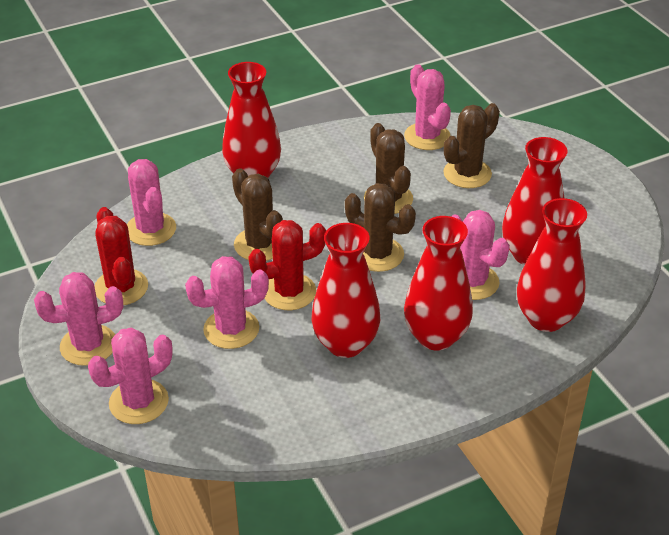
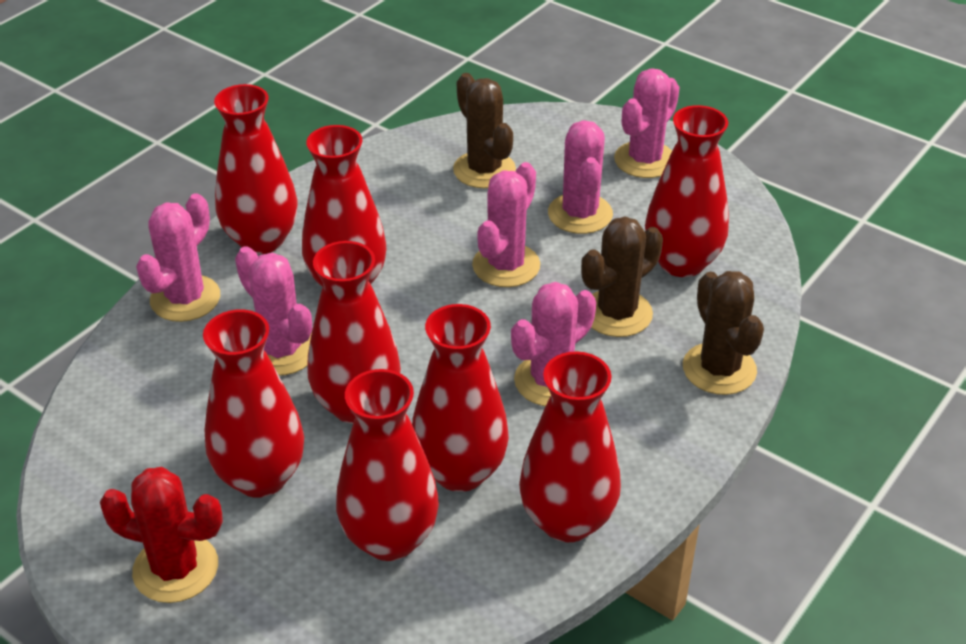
brown cactus: [232,168,283,261] [345,183,416,272] [364,123,413,214] [443,103,500,188] = 4 -> [453,73,516,188] [581,216,663,337] [683,271,764,395] = 3
red cactus: [95,207,148,305] [249,220,326,310] = 2 -> [100,467,223,603] = 1
red vase: [222,62,281,178] [311,223,380,358] [404,216,473,350] [502,137,568,265] [517,198,587,332] = 5 -> [203,310,304,498] [214,84,298,254] [302,125,386,287] [307,241,401,424] [336,369,439,561] [412,304,509,492] [519,351,621,542] [645,105,729,277] = 8

